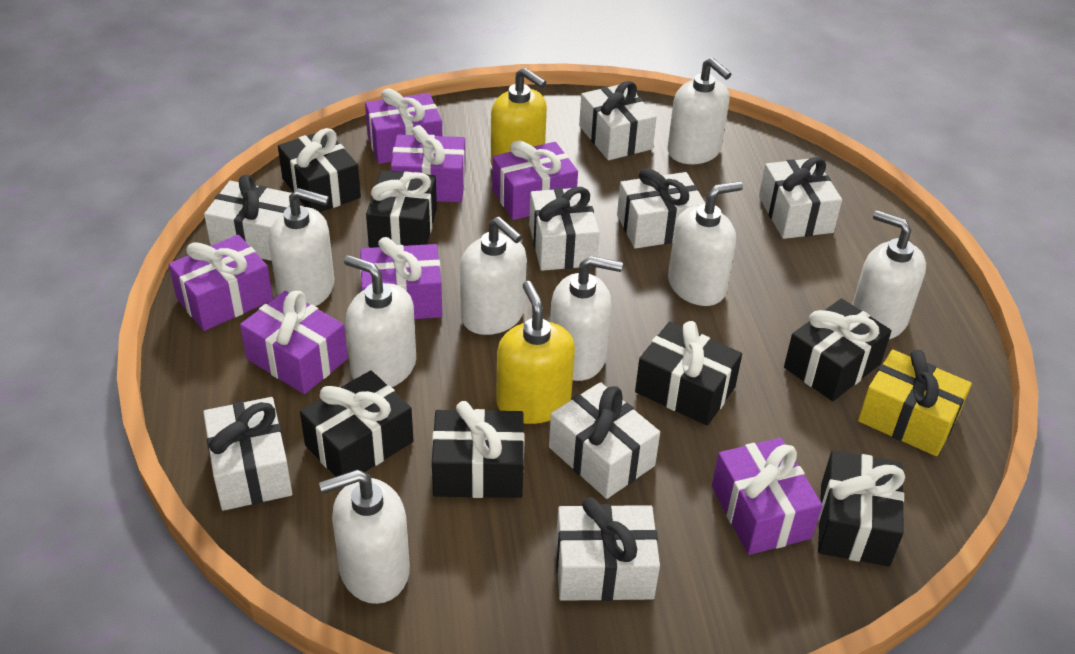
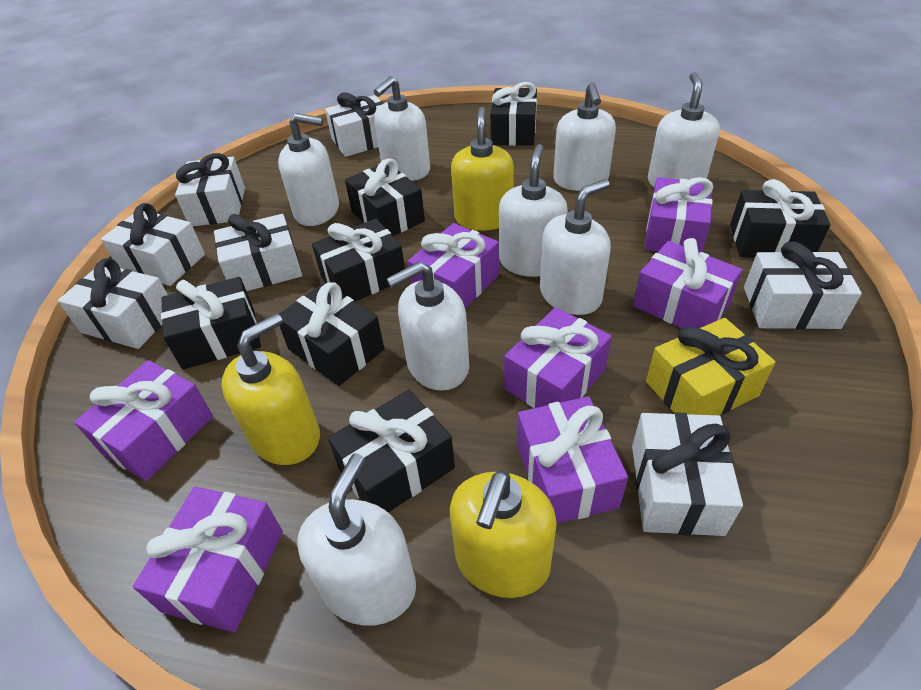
white gift: [203,397,292,511] [204,175,292,261] [529,187,600,271] [549,382,660,499] [556,497,660,601] [579,81,657,160] [617,168,706,249] [759,157,842,239] = 8 -> [58,258,168,349] [101,203,205,286] [175,153,245,226] [214,214,302,291] [325,92,384,157] [632,413,743,536] [744,242,862,329] = 7
yellow soap dispenser: [491,67,547,165] [496,281,575,424] = 2 -> [221,313,320,465] [450,470,557,598] [451,107,514,231] = 3

